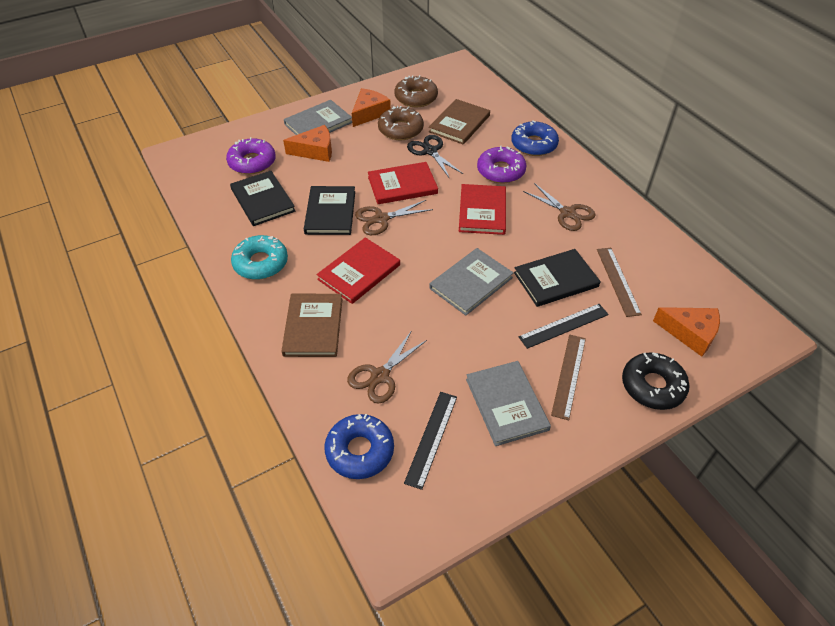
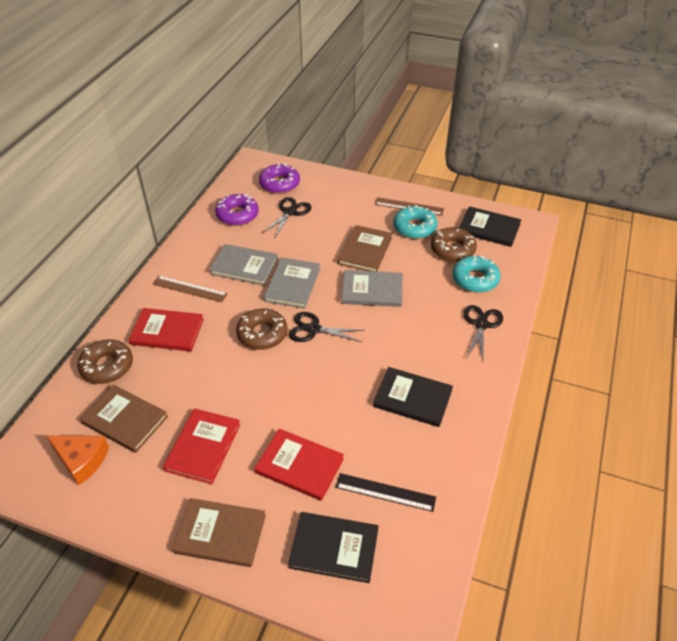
black donut: [622,352,690,410] = 1 -> none = 0
black ruler: [404,392,457,490] [519,304,609,349] = 2 -> [336,473,436,512] = 1
black scissors: [407,135,463,179] = 1 -> [262,197,311,239] [289,312,364,342] [464,305,503,361] = 3
blue donut: [324,414,394,479] [511,120,559,156] = 2 -> none = 0
brown book: [281,294,342,357] [429,99,490,145] = 2 -> [80,385,168,453] [172,498,266,567] [338,225,393,272] = 3
brown donut: [378,106,424,140] [394,75,438,107] = 2 -> [77,339,133,384] [236,308,287,350] [431,227,477,262] = 3
brown scissors: [347,332,427,404] [355,200,433,235] [523,183,596,231] = 3 -> none = 0
orange cheese: [283,125,332,162] [352,88,391,127] [653,307,720,357] = 3 -> [47,436,109,486] = 1
turquoise donut: [231,235,288,280] = 1 -> [393,205,437,239] [452,255,501,293] = 2

